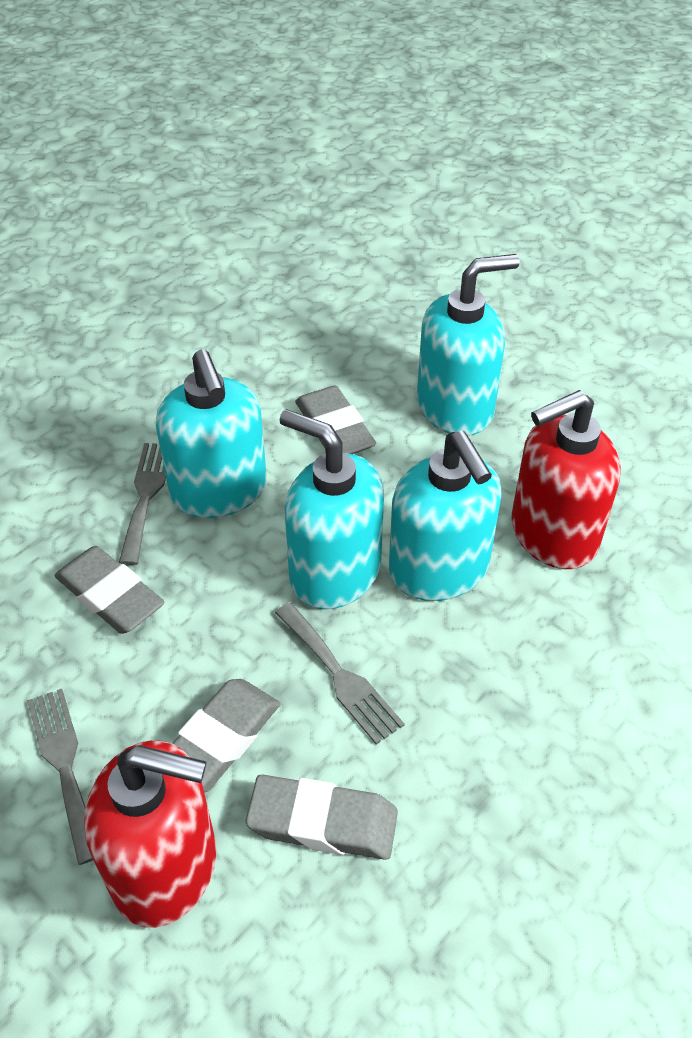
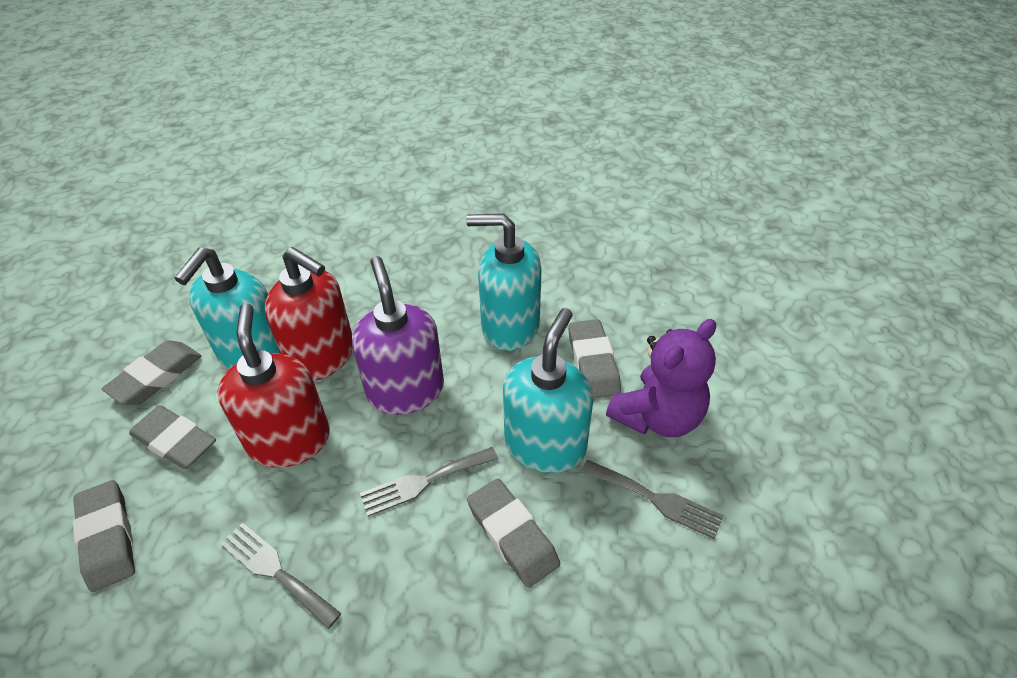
grey eraser: [55,546,164,634] [172,679,280,793] [246,775,398,860] [295,386,376,454] = 4 -> [73,480,135,592] [102,340,201,405] [129,405,216,469] [467,479,560,588] [568,319,621,399] = 5
purple soap dispenser: none = 0 -> [352,256,444,415] = 1
purple teddy bear: none = 0 -> [606,319,716,437] = 1
turquoise soap dispenser: [156,349,267,518] [279,409,384,609] [389,431,502,601] [417,254,520,436] = 4 -> [174,247,280,369] [466,214,542,351] [503,308,593,473] = 3

